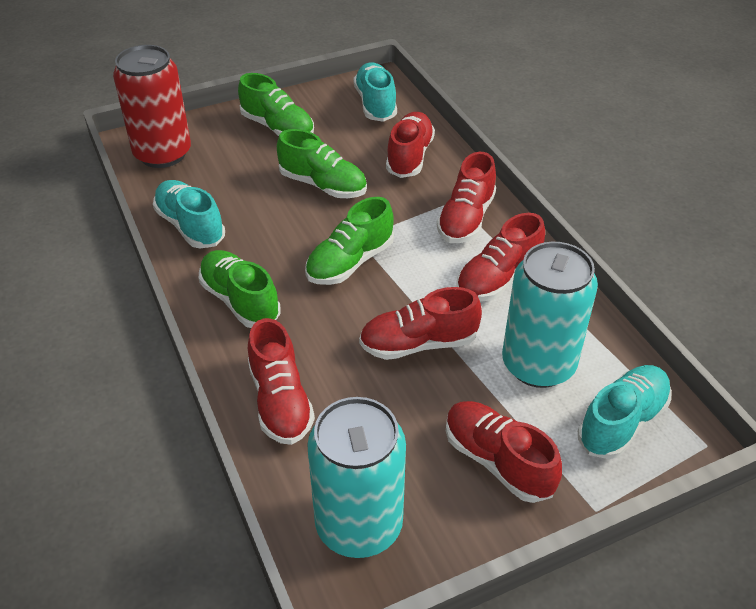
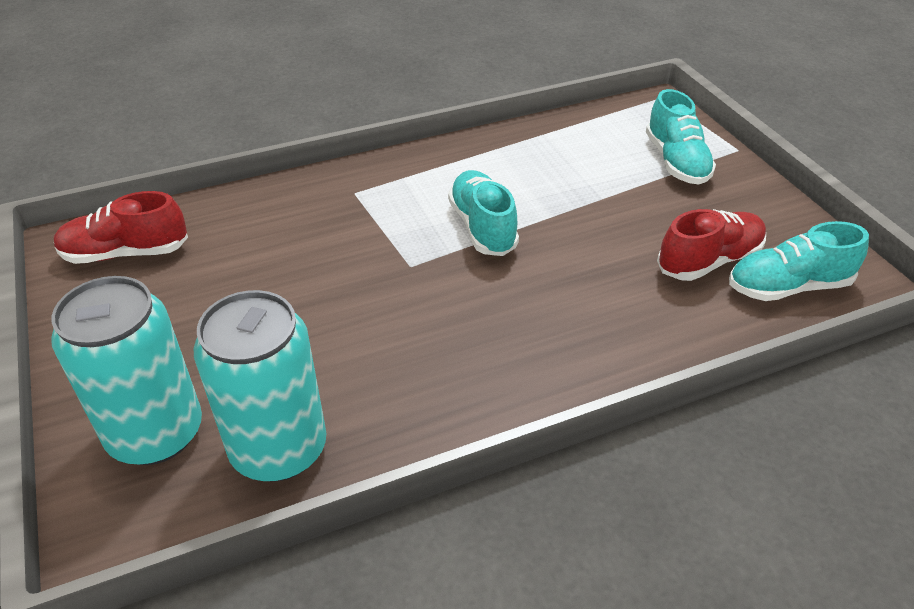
green shoe: [199,250,281,328] [238,73,314,136] [277,129,367,198] [305,197,394,285] = 4 -> none = 0
red can: [113,45,191,168] = 1 -> none = 0
red shoe: [248,318,315,445] [359,287,482,360] [386,112,435,178] [437,152,496,243] [446,401,562,503] [457,213,545,302] = 6 -> [54,191,188,264] [657,209,766,281] = 2

